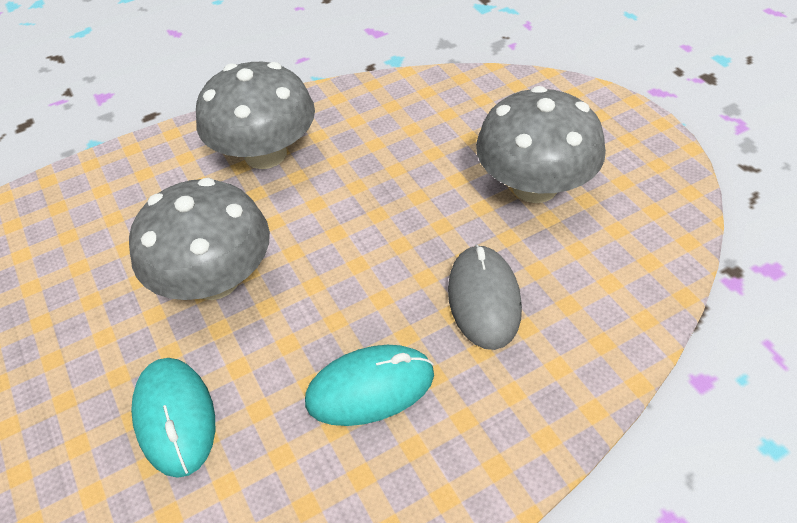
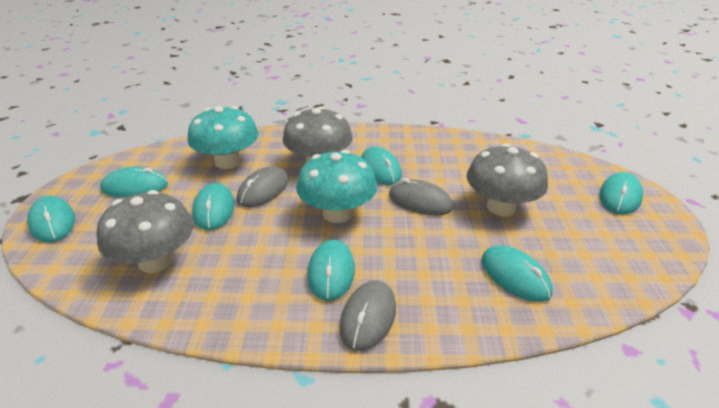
grey mouse: [448,244,522,350] = 1 -> [237,166,288,207] [340,280,396,351] [389,178,454,215] = 3
turquoise mouse: [131,358,215,478] [305,345,434,426] = 2 -> [27,196,75,242] [100,167,168,198] [192,183,234,230] [307,239,355,301] [361,147,402,185] [482,246,553,302] [600,172,643,215] = 7
turquoise mushroom: none = 0 -> [187,106,259,169] [296,150,377,223] = 2

